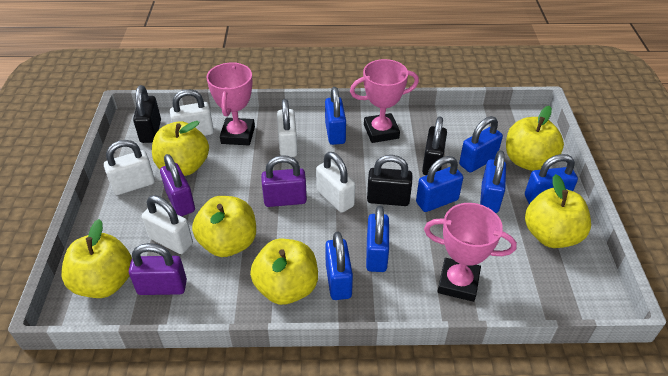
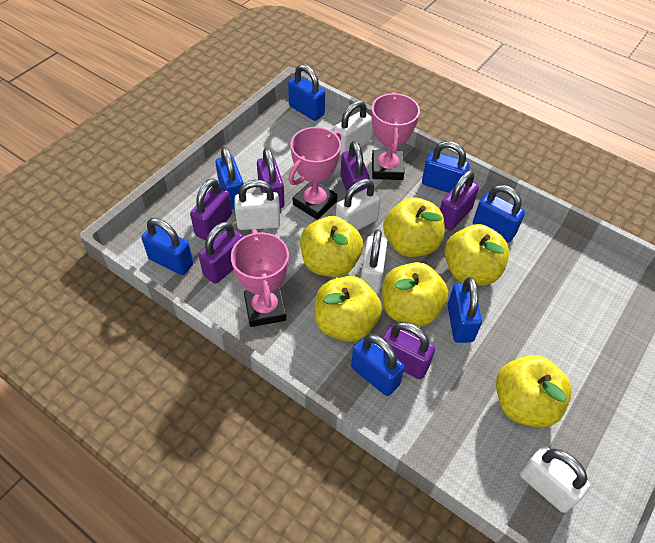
black padlock: [133,85,161,143] [367,155,413,206] [422,116,447,175] = 3 -> none = 0
purple padlock: [129,243,187,295] [160,154,195,216] [261,155,307,207] = 3 -> [190,178,232,240] [199,222,243,284] [257,148,285,208] [340,141,370,194] [382,321,435,379] [440,171,479,230] = 6

